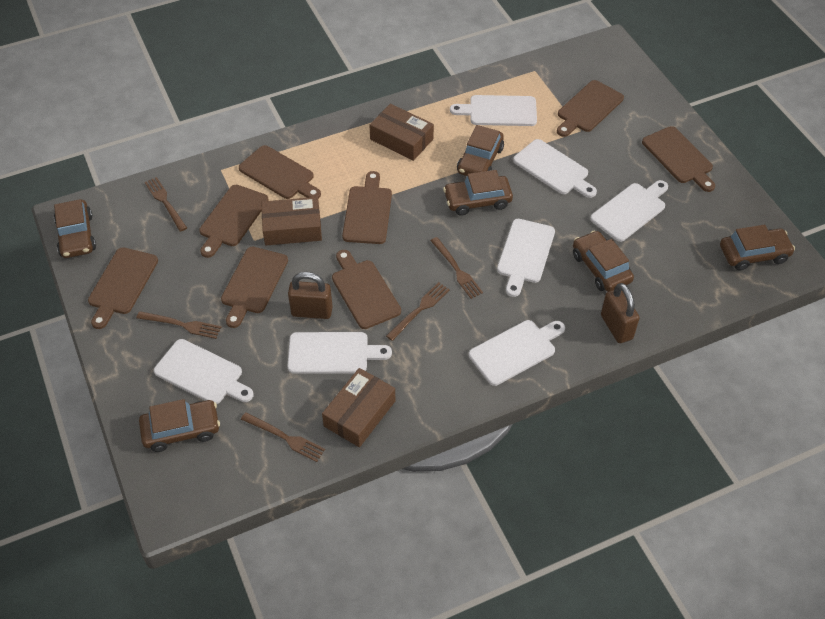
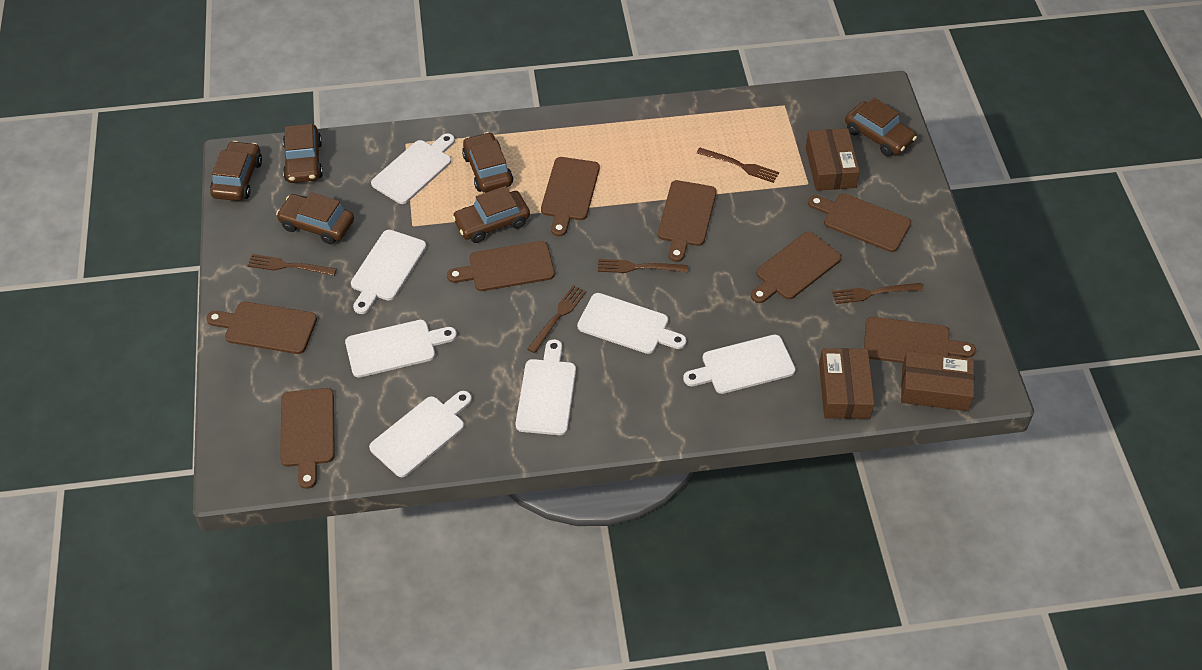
brown padlock: [288,272,333,319] [601,283,639,343] = 2 -> none = 0

